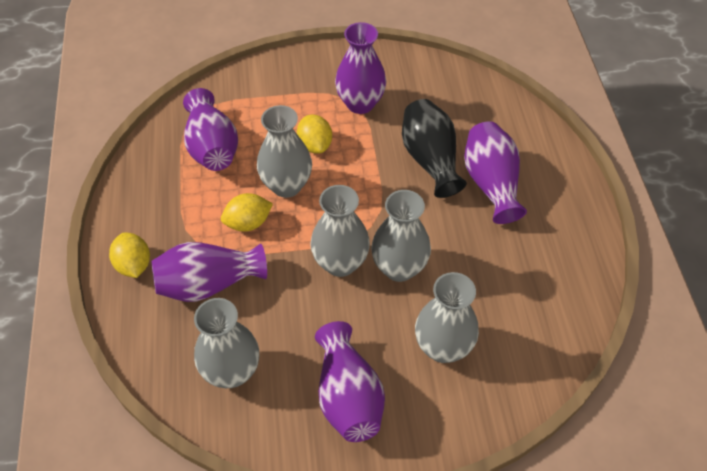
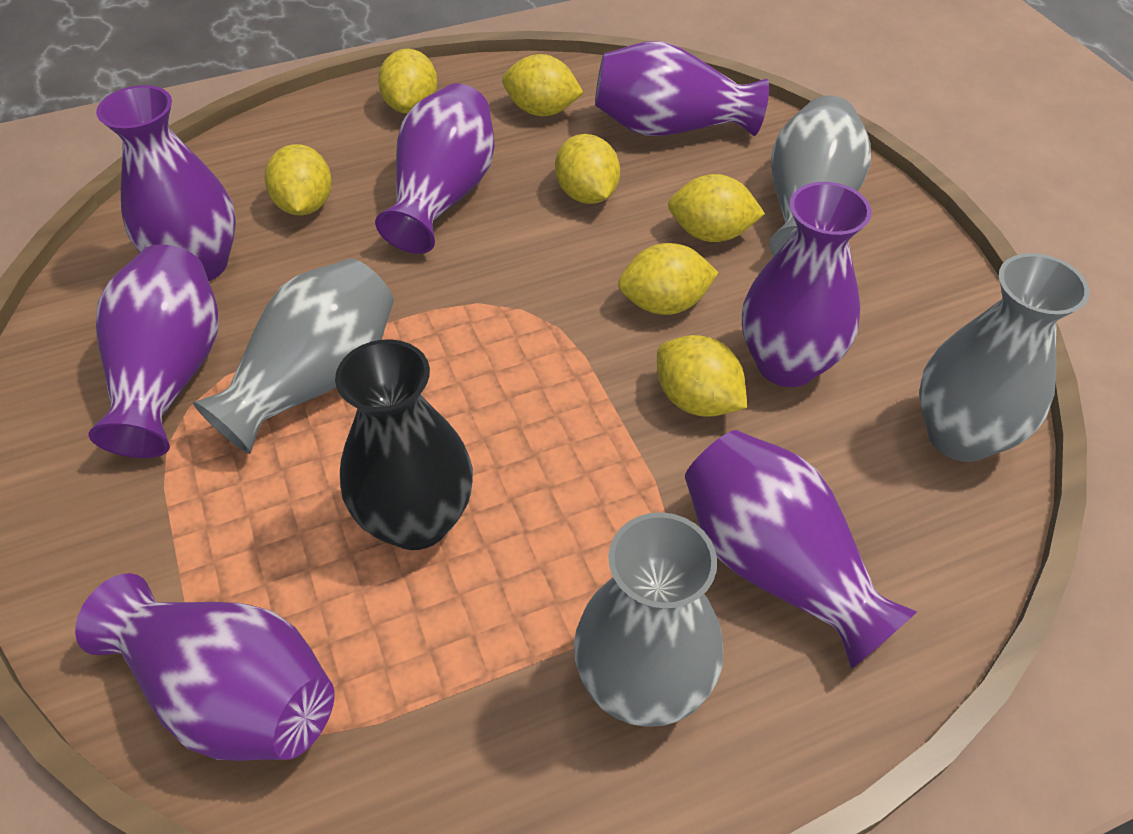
grey vase: [194,298,259,388] [257,105,312,198] [310,185,370,277] [371,190,431,282] [415,272,479,363] = 5 -> [193,258,394,454] [574,512,723,727] [769,95,871,256] [919,253,1090,462] = 4
purple vase: [151,242,267,302] [183,88,238,171] [315,321,385,442] [335,22,386,114] [464,121,527,224] = 5 -> [75,573,335,761] [88,245,219,458] [96,85,236,281] [375,83,495,254] [595,41,769,136] [685,430,917,669] [742,182,872,387] = 7
yellow lemon: [109,232,150,278] [221,193,273,232] [297,115,332,154] = 3 -> [265,144,332,215] [378,49,437,114] [502,54,584,116] [555,134,620,204] [618,243,719,315] [657,335,747,417] [668,174,765,242] = 7

